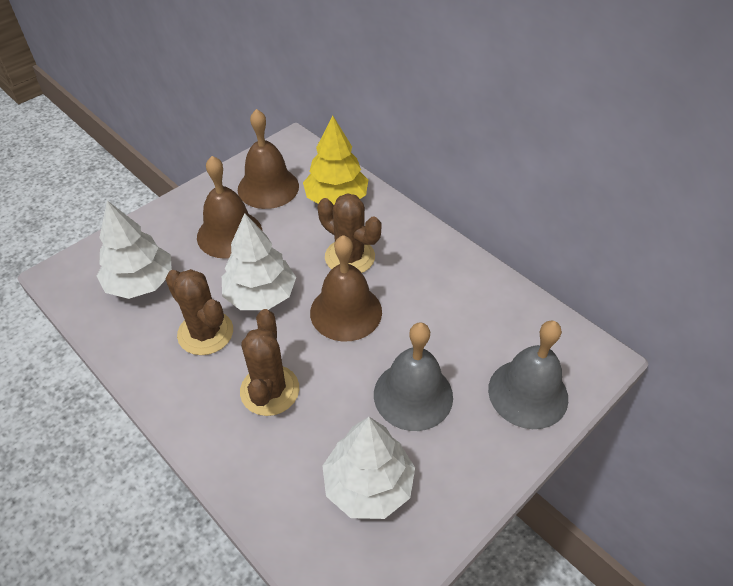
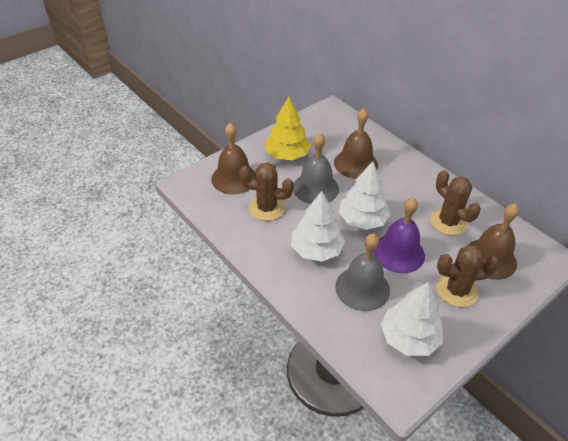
purple bell: none = 0 -> [373,197,425,273] = 1

